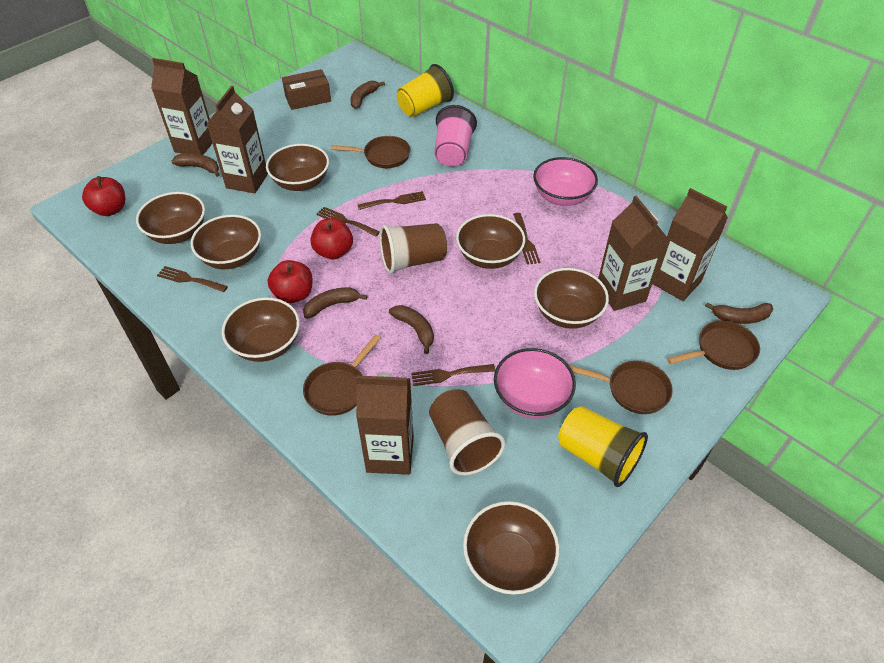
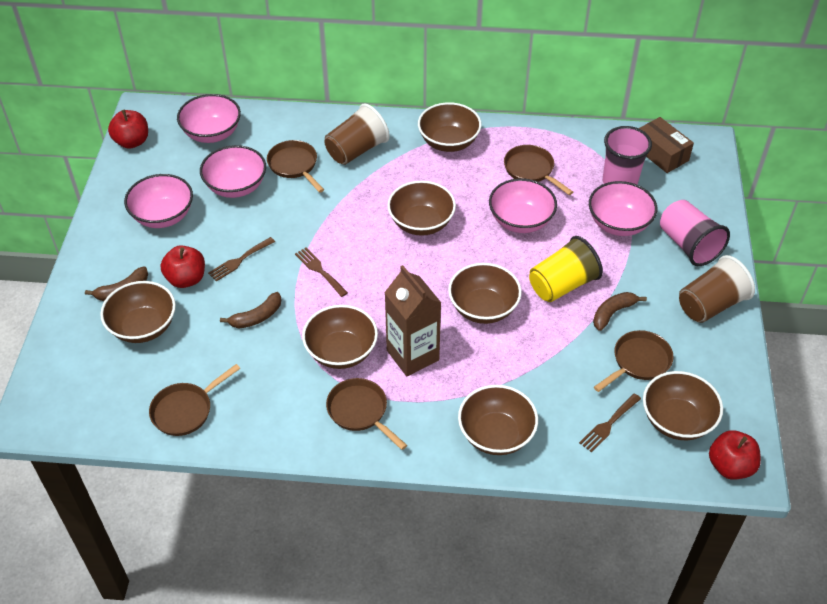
brown banana: [172,153,220,177] [303,287,367,319] [350,81,385,109] [389,305,434,354] [705,302,773,324] = 5 -> [85,266,148,301] [220,292,281,328] [593,292,647,331] = 3
brown carton: [151,58,213,155] [207,86,268,194] [356,372,414,475] [598,196,668,311] [652,188,728,301] = 5 -> [384,265,441,376] = 1
brown fork: [157,266,228,292] [316,207,380,237] [358,191,426,210] [411,364,495,386] [513,213,540,265] = 5 -> [208,237,275,281] [295,248,348,297] [579,393,641,453] = 3
brown pan: [303,334,381,416] [331,136,410,168] [569,361,673,414] [667,320,760,370] = 4 -> [149,364,240,436] [267,140,324,193] [326,378,407,450] [504,145,573,195] [594,330,674,392] = 5
pink bowl: [494,348,576,419] [533,157,598,206] = 2 -> [124,174,193,228] [177,94,241,143] [200,145,266,198] [489,178,557,233] [589,181,657,236] = 5
pink cup: [434,105,477,167] = 1 -> [603,126,652,185] [660,200,730,266] = 2
yellow cup: [397,64,454,117] [558,406,648,487] = 2 -> [529,236,603,302] = 1

